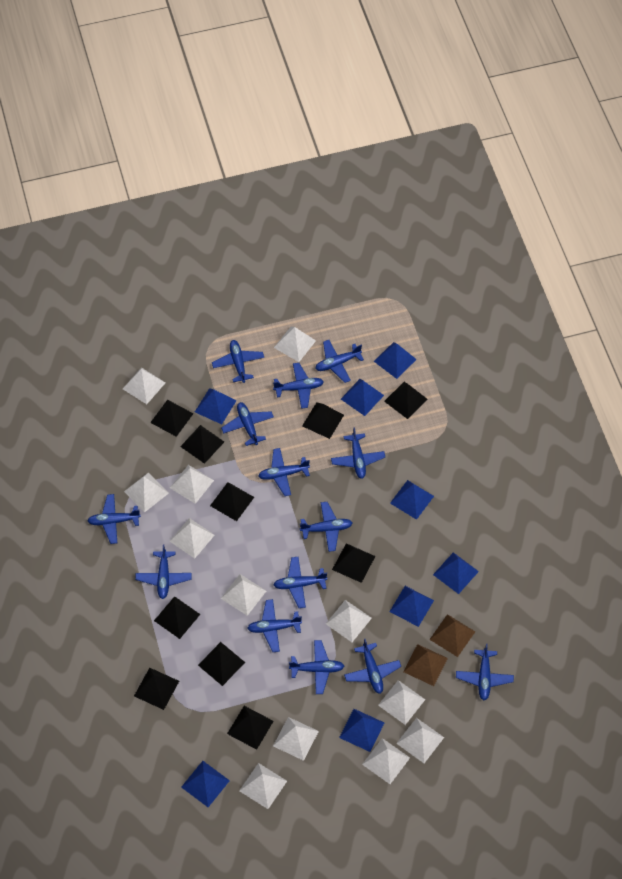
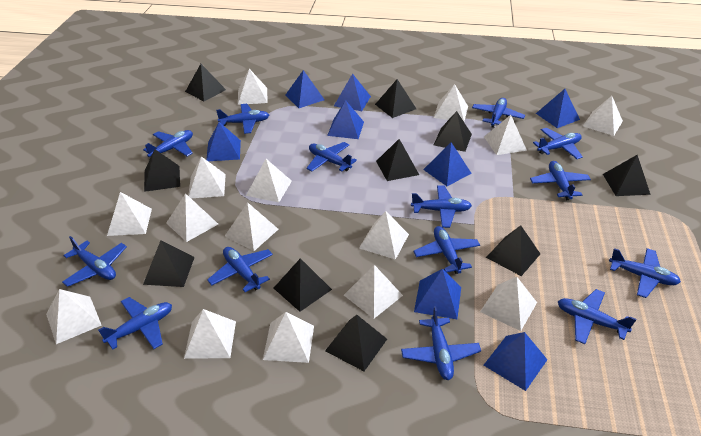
brown pyramid: [403,644,448,686] [429,614,475,657] = 2 -> none = 0
white pyramid: [123,368,165,404] [124,472,169,513] [170,465,214,504] [170,518,215,558] [221,574,266,616] [239,763,287,809] [273,717,319,761] [274,326,316,362] [326,600,372,642] [362,738,410,784] [378,680,425,725] [396,718,444,763] = 12 -> [46,289,102,344] [107,192,152,236] [166,193,218,242] [184,309,236,359] [188,156,226,198] [225,202,278,251] [238,69,268,105] [246,159,292,202] [263,312,314,363] [344,265,403,319] [359,211,409,260] [434,84,468,121] [480,277,537,331] [484,115,527,155] [583,96,623,136] = 15

